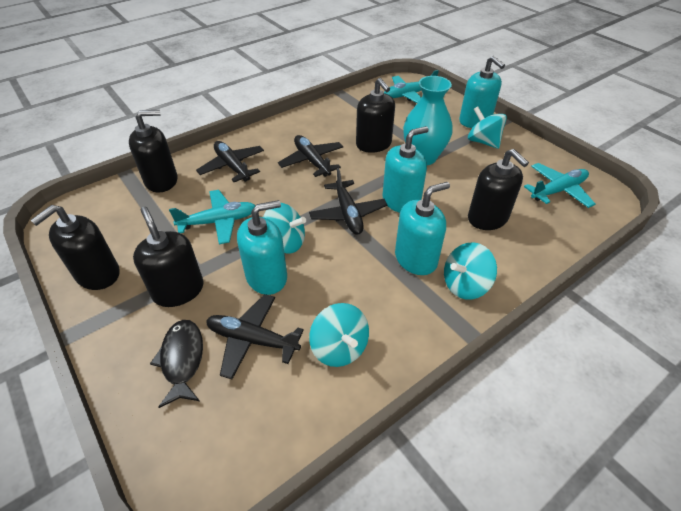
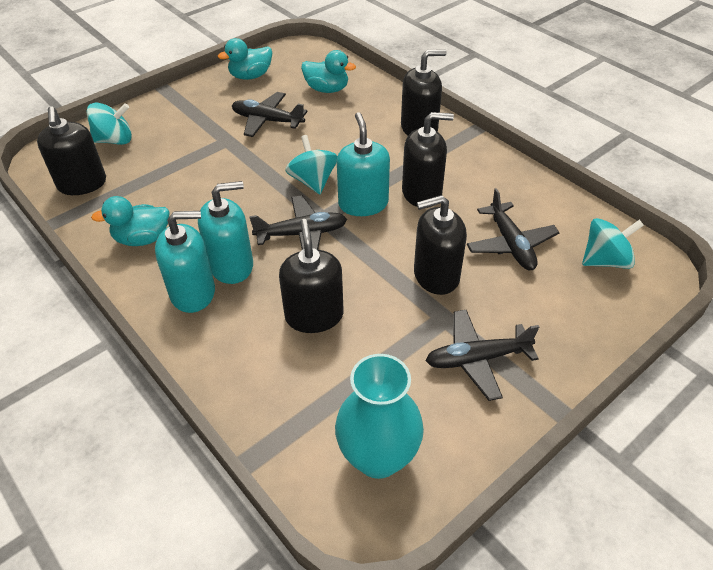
black fish: [150,320,203,408] = 1 -> none = 0
turquoise duck: none = 0 -> [91,196,169,246] [218,38,272,80] [301,50,356,93] = 3
turquoise plane: [169,190,255,244] [384,70,439,103] [524,163,595,208] = 3 -> none = 0
turquoise soap dispenser: [237,200,287,295] [383,126,429,213] [395,182,450,275] [459,56,505,128] = 4 -> [155,211,215,313] [198,181,253,284] [337,112,390,216] = 3
turquoise spinning top: [263,203,306,253] [309,303,369,367] [444,242,497,300] [468,106,507,149] = 4 -> [86,103,132,145] [285,135,337,194] [582,218,644,269] = 3

